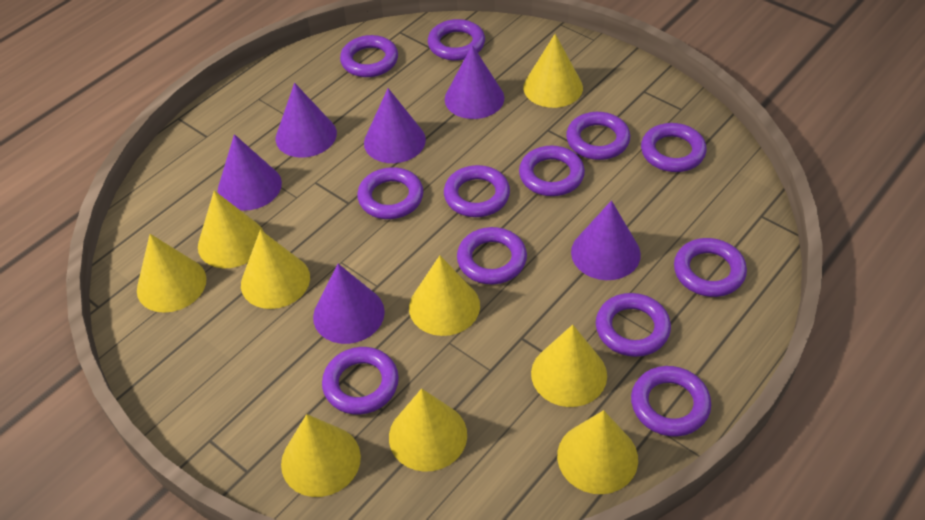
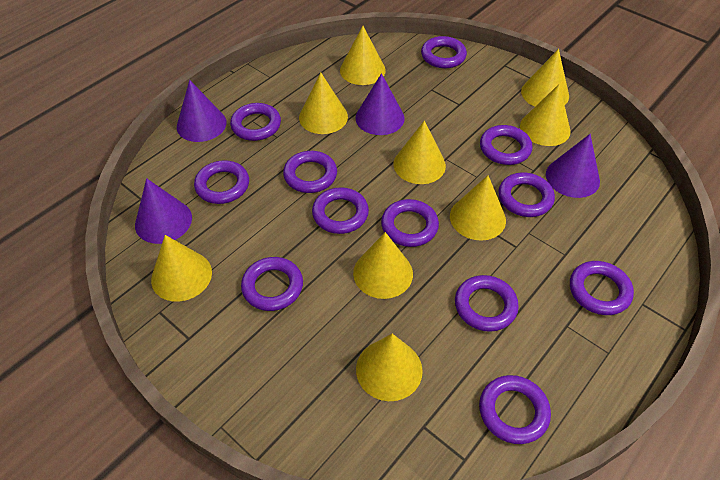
purple cone: [218,134,282,211] [276,83,337,158] [313,264,385,344] [364,88,426,163] [445,45,504,119] [571,200,641,280] = 6 -> [135,178,192,244] [177,80,227,142] [355,73,404,135] [546,134,600,198] = 4

